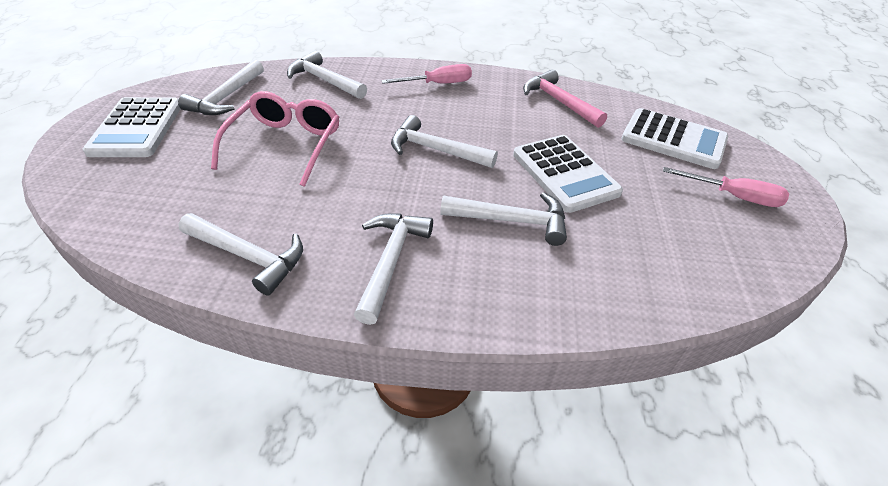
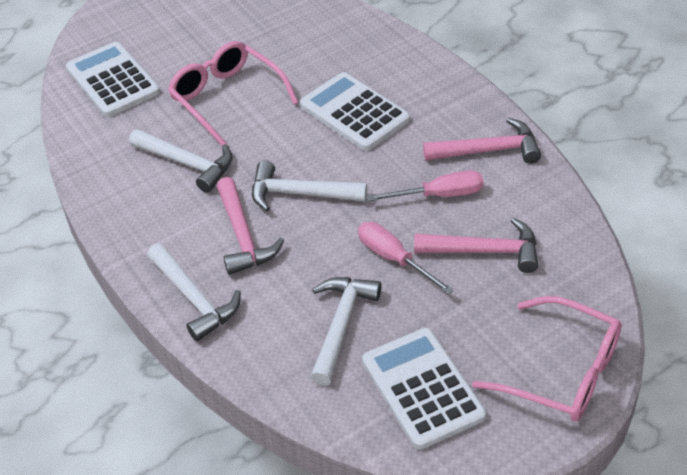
pink glasses: [211,91,340,187] = 1 -> [168,41,298,146] [472,296,622,421] = 2
pink hammer: [523,70,607,128] = 1 -> [217,177,285,275] [414,218,538,273] [423,118,541,164] = 3
white hammer: [178,60,264,115] [178,213,303,296] [287,51,367,99] [354,214,433,325] [391,115,498,168] [440,192,567,246] = 6 -> [129,129,233,192] [147,244,241,341] [252,161,367,211] [310,277,381,386] = 4

